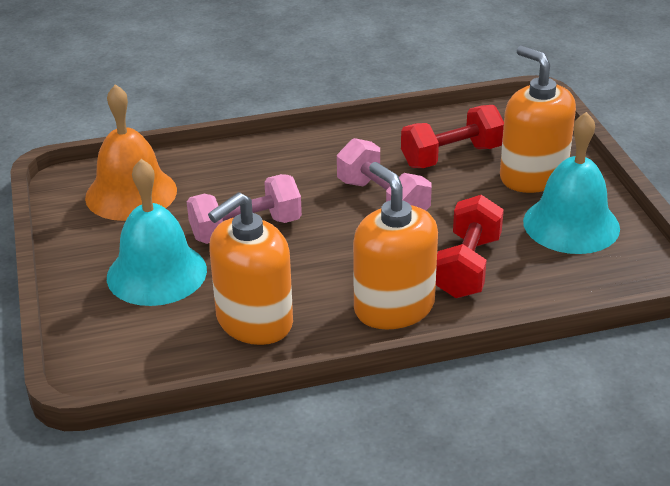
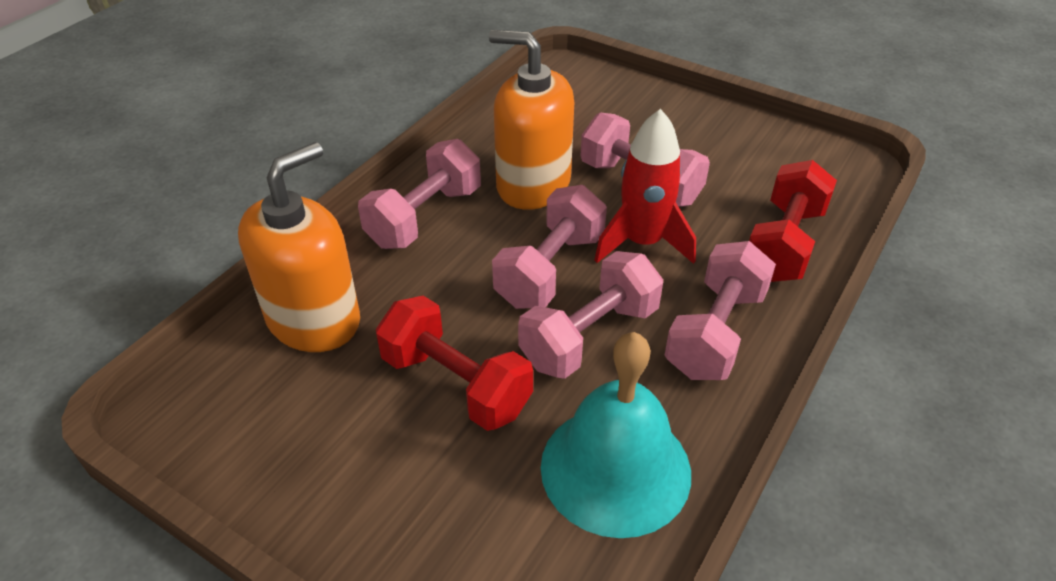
orange bell: [85,84,177,221] = 1 -> none = 0
orange soap dispenser: [208,192,293,345] [353,162,438,330] [500,46,576,193] = 3 -> [238,142,360,352] [489,30,574,210] = 2
pink dumbbell: [187,174,302,244] [337,138,432,210] = 2 -> [358,139,481,249] [492,185,607,309] [518,251,663,379] [581,112,710,207] [665,241,776,380] = 5
red rocket: none = 0 -> [594,109,696,264] = 1
turquoise bell: [107,159,207,306] [523,112,620,254] = 2 -> [541,332,691,538] = 1

